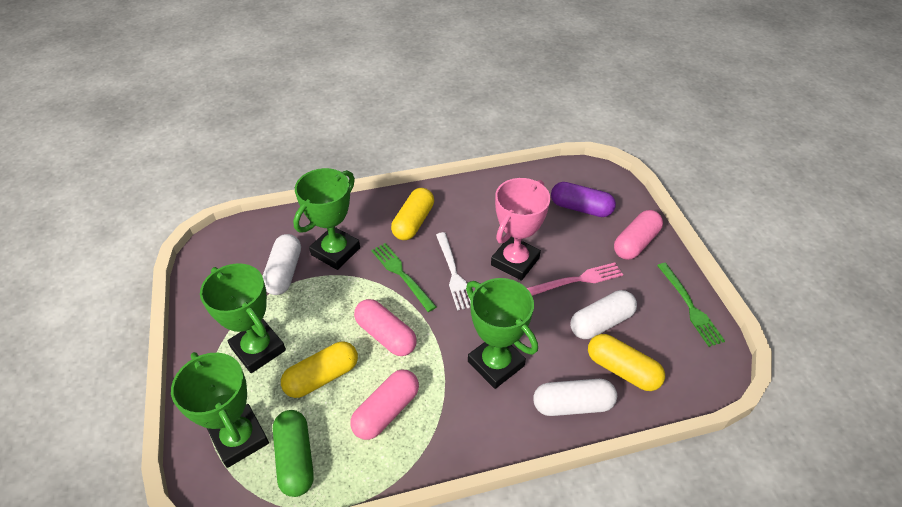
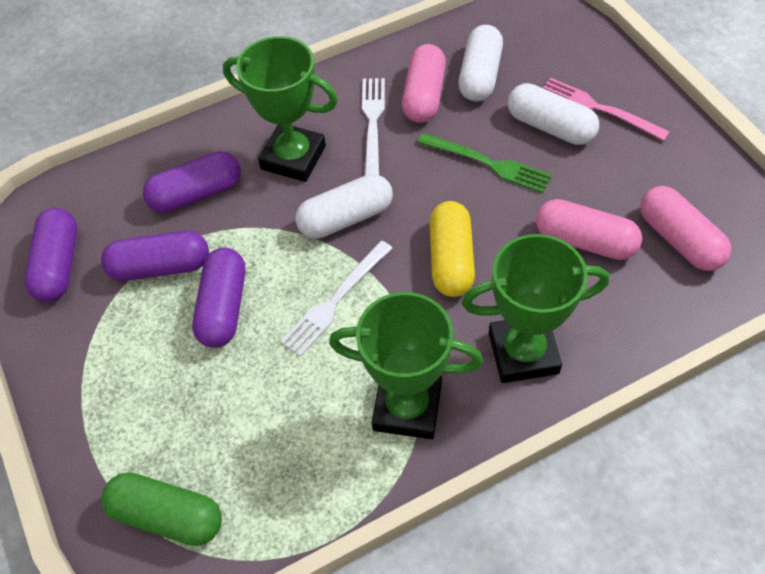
green fork: [371,243,437,312] [657,263,725,347] = 2 -> [417,133,552,193] = 1
green trophy: [171,352,269,468] [200,263,286,373] [293,168,360,270] [466,278,538,389] = 4 -> [223,36,338,182] [329,292,483,439] [462,234,609,383] = 3
pink trophy: [491,178,551,281] = 1 -> none = 0
purple capsule: [551,182,616,217] = 1 -> [24,208,77,302] [101,231,209,281] [143,151,241,213] [192,248,245,348] = 4
white fork: [436,232,471,310] = 1 -> [280,240,393,357] [362,78,385,175] = 2
yellow capsule: [281,342,358,398] [391,188,434,240] [588,334,665,391] = 3 -> [430,201,475,297] = 1

